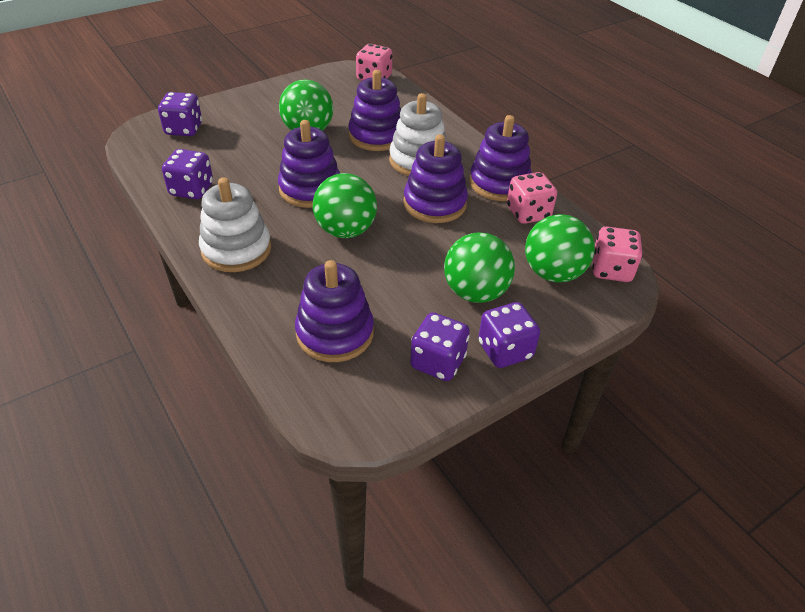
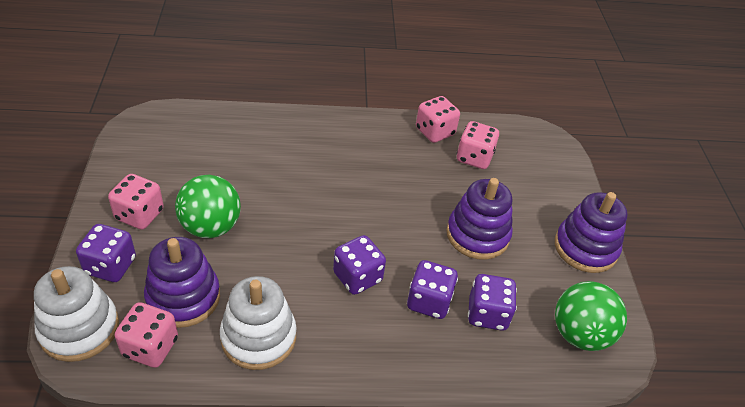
green ball: [279,79,333,131] [313,173,377,238] [444,232,515,303] [525,214,595,283] = 4 -> [175,175,241,238] [555,281,627,351] = 2
pink dice: [356,44,392,81] [507,172,557,224] [592,227,643,282] = 3 -> [108,174,164,230] [115,302,178,368] [416,96,460,143] [457,121,499,169] = 4
purple stacking toy: [278,120,340,208] [295,260,374,362] [348,70,401,151] [403,134,468,223] [469,115,532,201] = 5 -> [144,237,220,328] [446,178,513,260] [555,192,628,273] = 3

